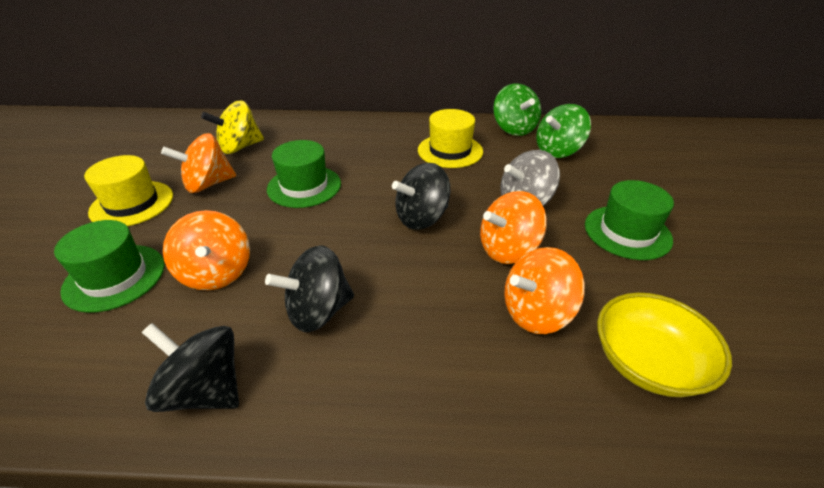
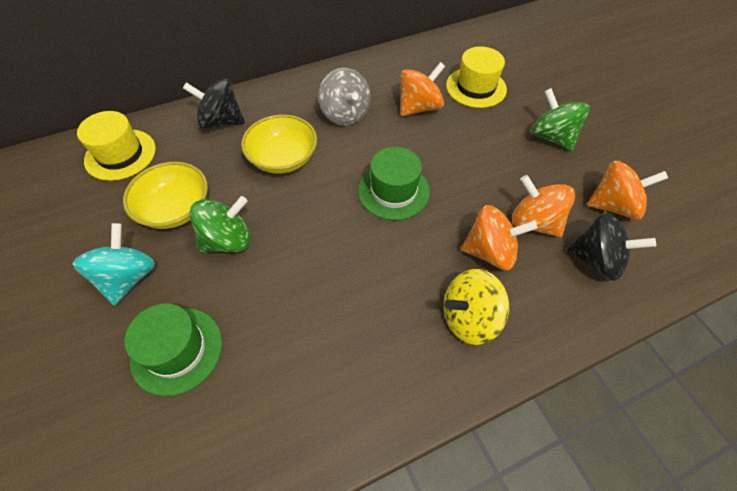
black spinning top: [142,323,239,412] [265,245,354,332] [392,163,450,230] = 3 -> [183,79,245,129] [567,212,656,281] = 2
green hat: [54,220,165,313] [267,140,341,208] [585,180,674,260] = 3 -> [125,303,222,396] [358,147,430,220] = 2
turquoise spinning top: none = 0 -> [72,223,155,306] = 1
yellow bowl: [597,293,732,397] = 1 -> [123,162,208,229] [241,115,317,174] = 2

